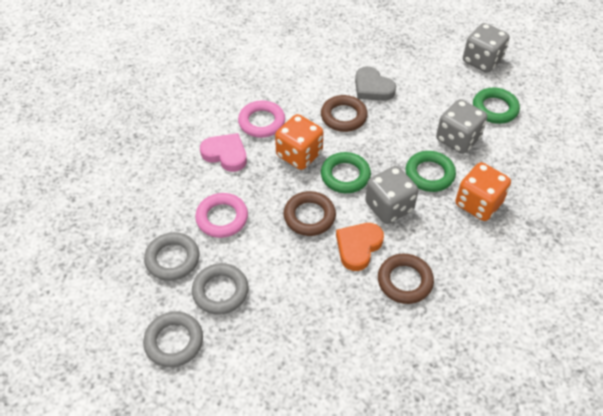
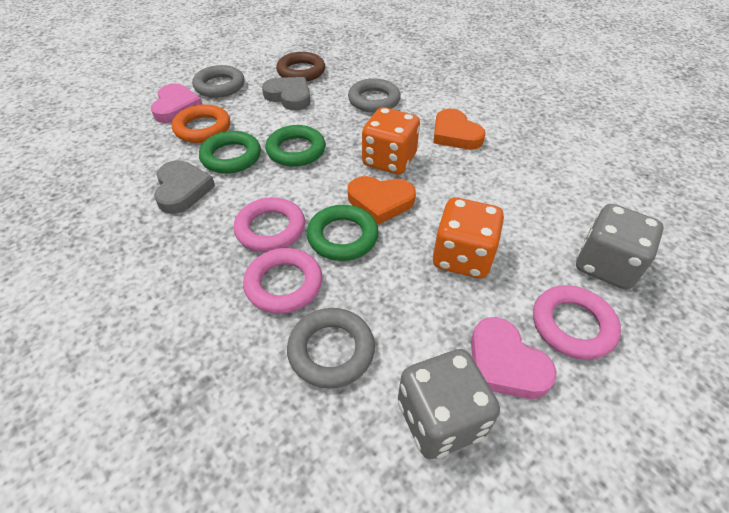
brown ring: [284,191,336,236] [321,95,368,132] [378,254,434,304] = 3 -> [276,52,325,81] = 1
grey dice: [365,166,418,224] [436,99,487,154] [463,23,509,73] = 3 -> [398,349,500,459] [576,204,664,289] = 2
grey heart: [355,66,396,101] = 1 -> [154,160,215,214] [262,77,311,111] = 2
orange heart: [336,223,384,271] = 1 -> [348,176,416,225] [433,109,486,150] = 2
orange ring: none = 0 -> [172,104,230,143] = 1
pink heart: [200,133,247,172] = 1 -> [151,83,202,123] [471,317,557,399] = 2
pink ring: [195,193,248,238] [238,100,285,138] = 2 -> [234,197,305,252] [243,248,322,314] [533,285,621,360] = 3

